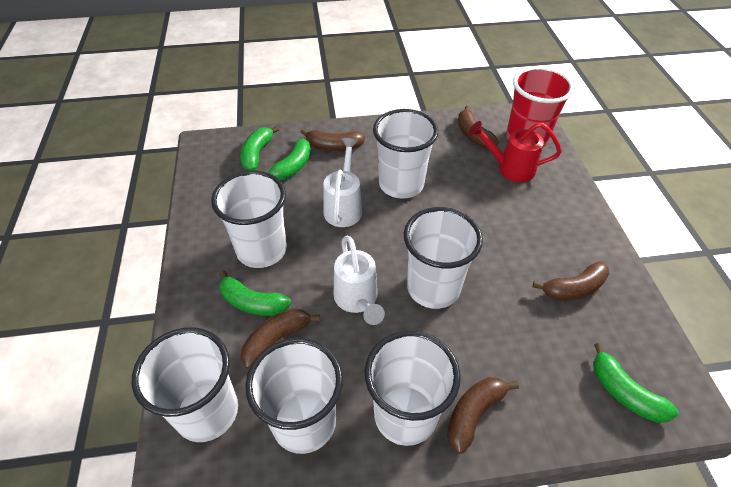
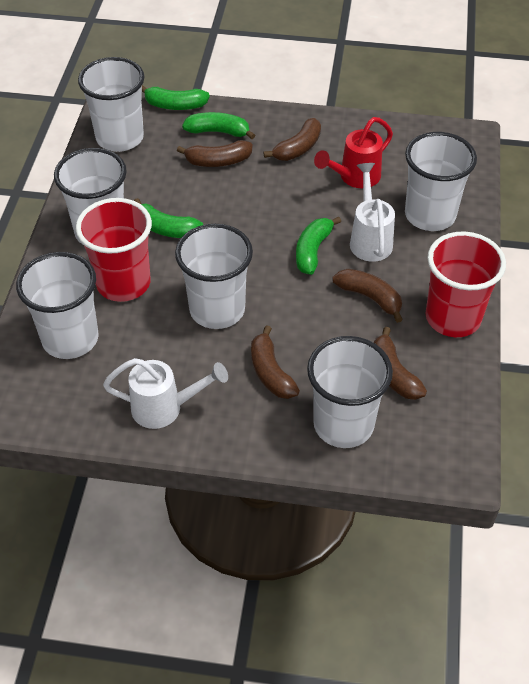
red cup: [506,67,574,148] = 1 -> [76,198,152,302] [426,231,506,337] = 2

